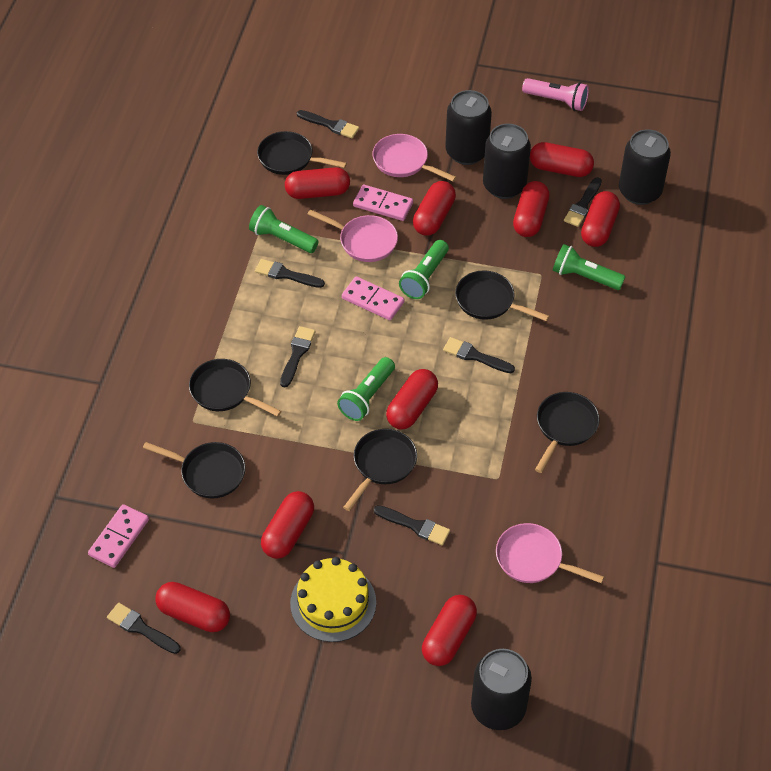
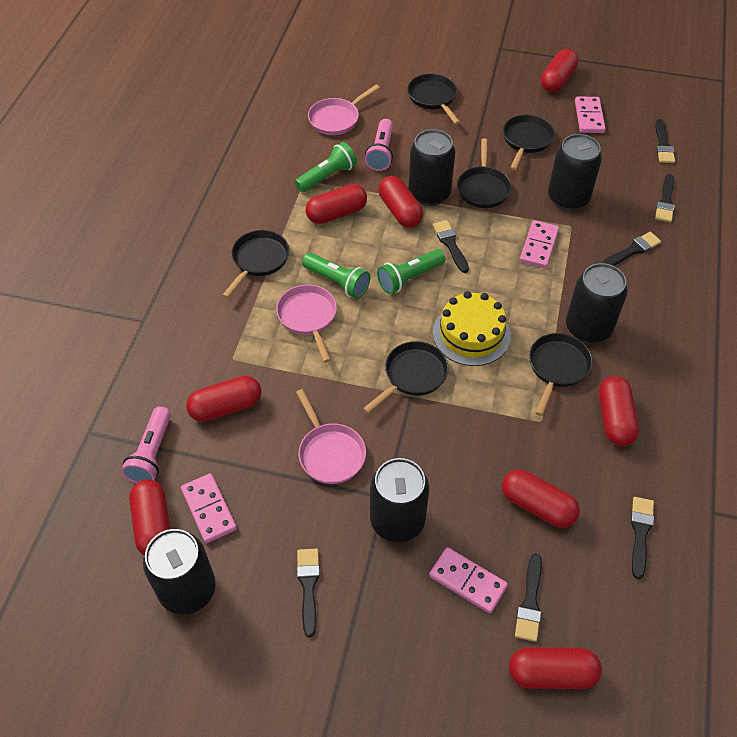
black can: [445,90,492,165] [471,649,532,730] [483,124,531,199] [619,129,671,205] = 4 -> [143,529,216,615] [370,458,429,542] [409,129,455,206] [548,134,602,211] [566,263,628,343] = 5
green flashlight: [249,205,319,253] [337,357,395,421] [399,240,449,299] [553,244,625,290] = 4 -> [295,142,357,192] [302,253,370,299] [377,249,446,294] = 3
pink domino: [88,504,149,568] [342,276,404,320] [353,185,413,221] = 3 -> [181,473,237,543] [429,547,508,613] [520,220,559,268] [575,96,606,133] = 4
pink flashlight: [522,78,589,111] = 1 -> [121,406,171,483] [365,119,393,171] = 2
red capsule: [155,582,230,632] [261,491,314,559] [285,167,350,199] [386,369,438,429] [413,181,456,236] [422,595,477,666] [513,181,550,237] [530,142,594,177] [581,191,620,247] = 9 -> [129,479,170,555] [186,375,262,422] [306,184,367,224] [379,176,423,228] [502,469,580,528] [509,647,602,689] [541,49,578,92] [598,376,639,446] = 8

